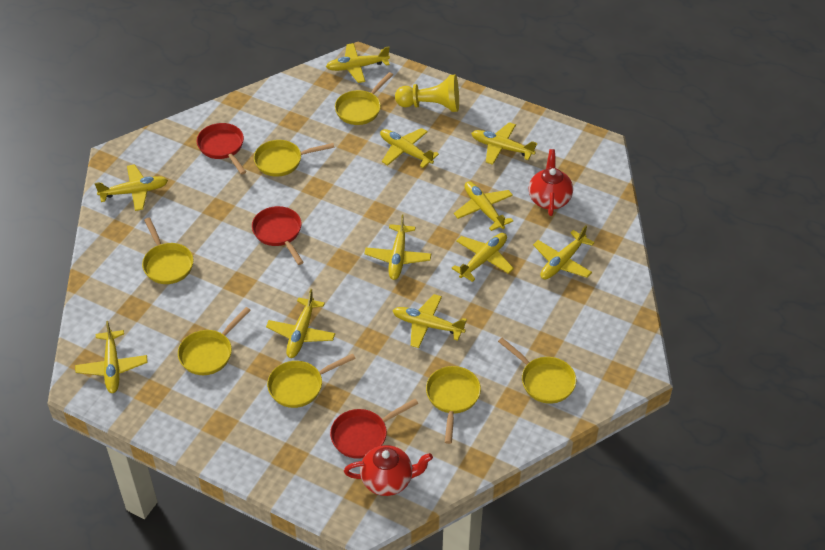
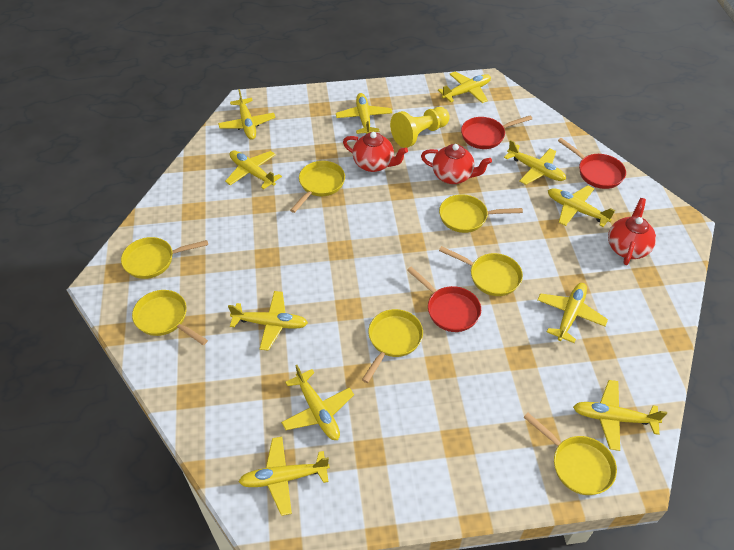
red teapot: [344,445,433,496] [529,149,573,216] = 2 -> [343,132,408,172] [421,144,492,184] [608,198,656,265] = 3

